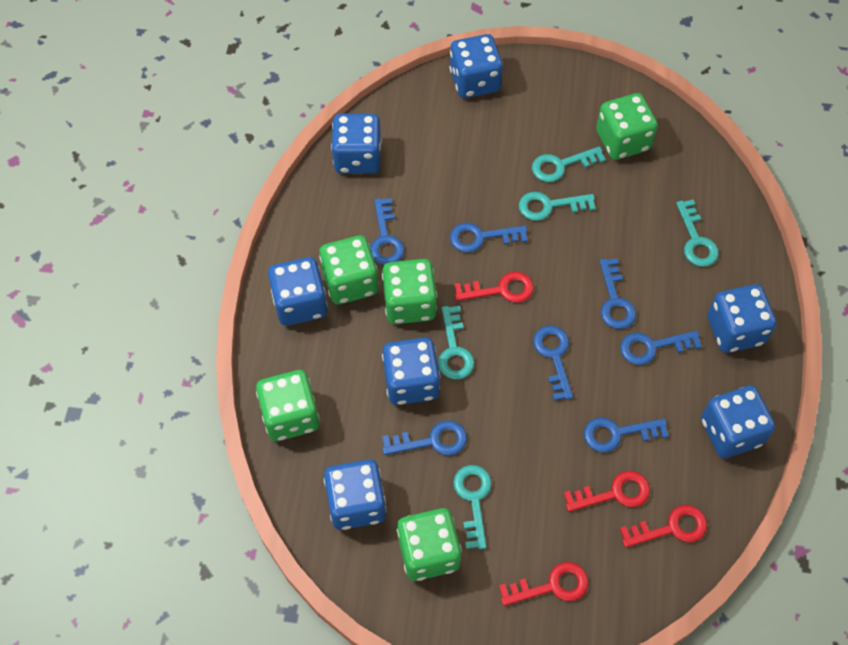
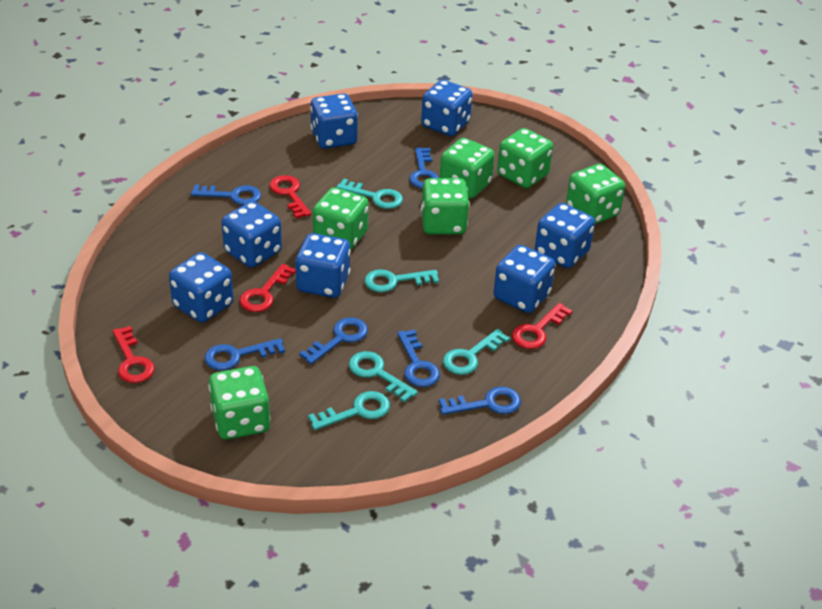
blue key: [370,198,404,265] [382,420,467,456] [450,223,528,253] [533,326,573,401] [584,417,669,453] [600,258,636,329] [620,330,702,365] = 7 -> [191,184,261,205] [204,338,285,370] [299,318,368,364] [397,329,440,387] [409,147,439,189] [439,386,521,415] = 6
green dice: [256,370,320,441] [319,235,379,304] [382,259,437,324] [397,508,462,581] [596,93,658,160] = 5 -> [209,366,270,440] [313,187,369,250] [421,178,469,235] [440,138,495,199] [497,128,553,188] [566,164,625,224] = 6

